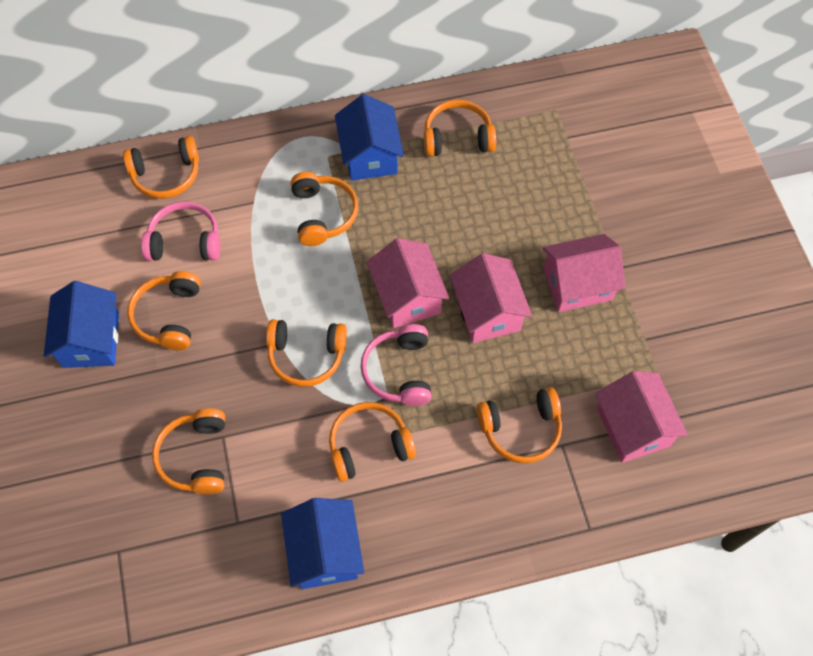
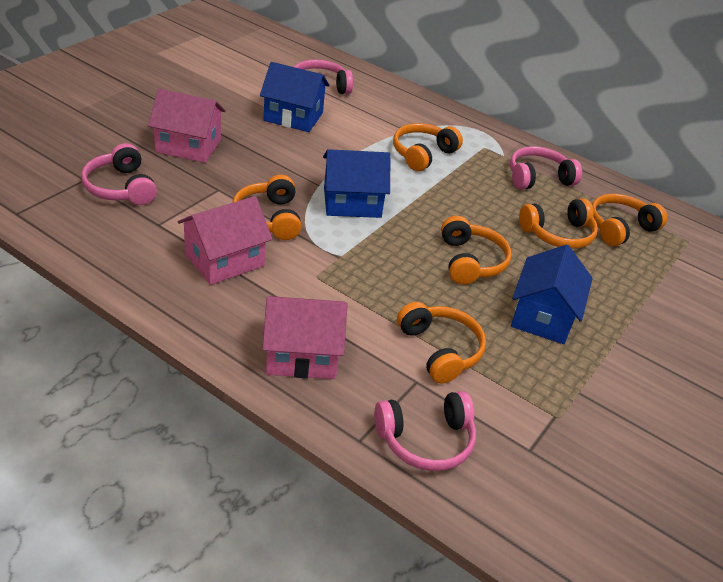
orange headphones: [123,136,199,199] [127,271,201,350] [152,408,225,494] [266,319,347,387] [290,172,358,246] [329,402,416,482] [424,100,496,157] [477,388,562,463] = 8 -> [232,175,301,240] [393,123,463,172] [397,302,486,383] [441,216,512,285] [519,198,598,249] [592,194,667,246] = 6
pink headphones: [141,201,220,261] [360,324,431,406] = 2 -> [81,143,157,205] [294,60,353,94] [374,391,476,471] [510,146,582,190] = 4
pink house: [367,238,449,328] [450,253,532,343] [543,234,625,312] [596,371,688,463] = 4 -> [148,89,226,163] [177,196,272,285] [262,296,347,379] = 3

